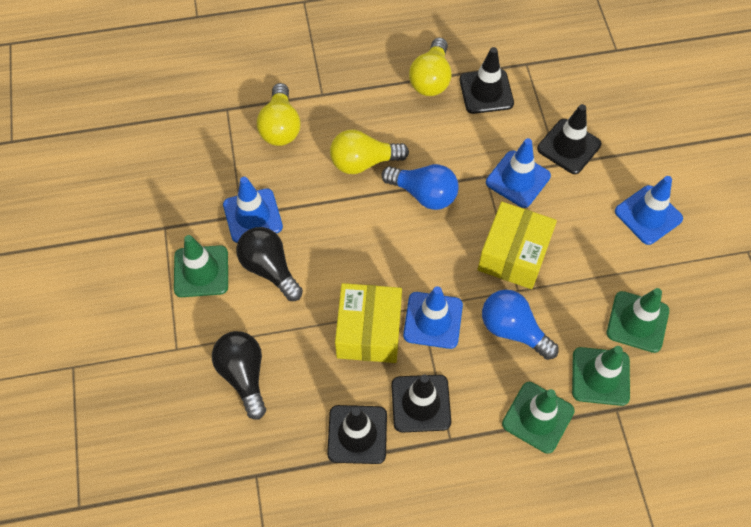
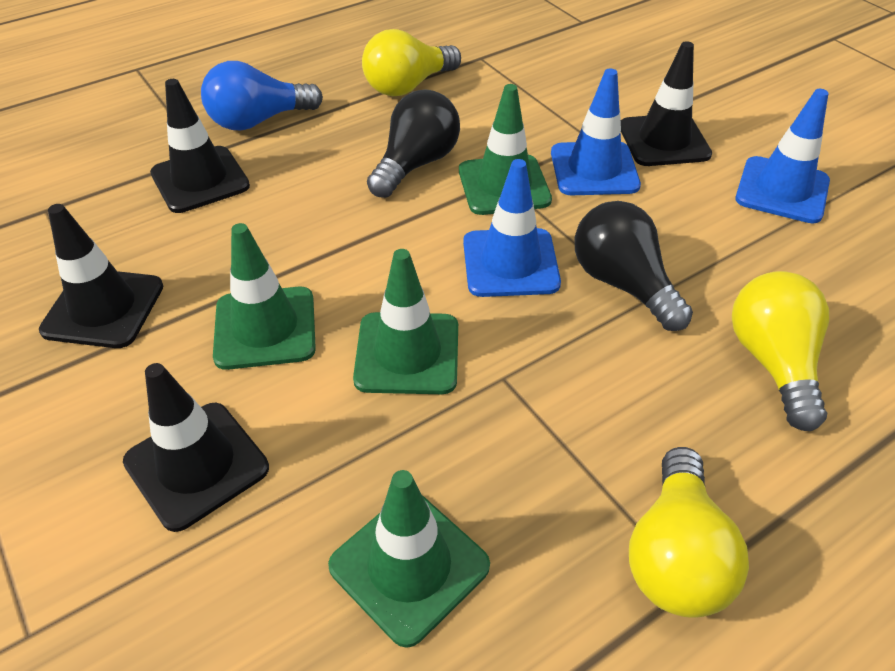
blue light bulb: [381,164,458,210] [482,290,559,360] = 2 -> [201,61,323,130] = 1
blue traffic cone: [223,177,283,243] [403,286,463,349] [486,138,551,208] [615,176,683,245] = 4 -> [463,159,561,297] [551,69,641,195] [735,89,830,224] = 3
yellow box: [335,283,402,363] [478,202,557,289] = 2 -> none = 0

